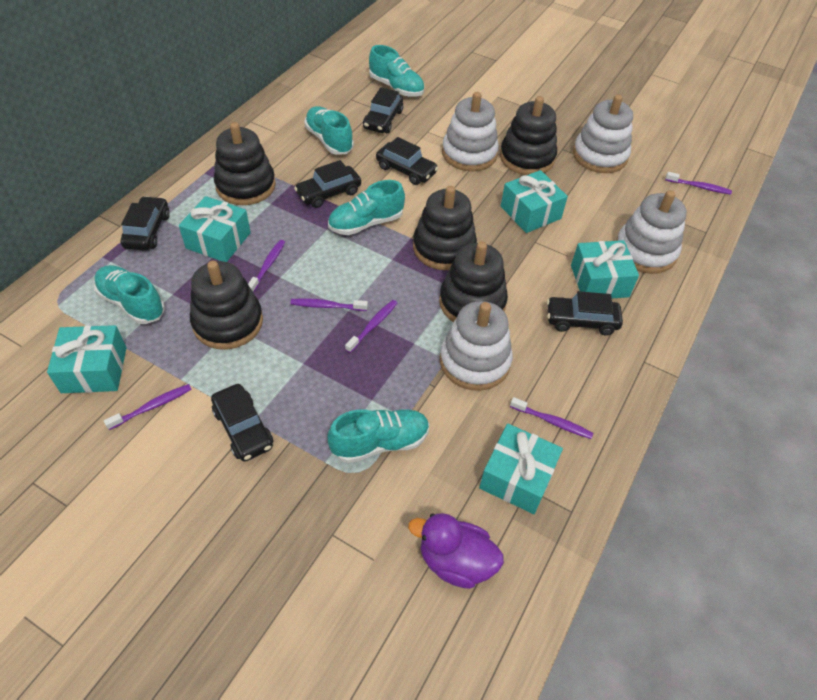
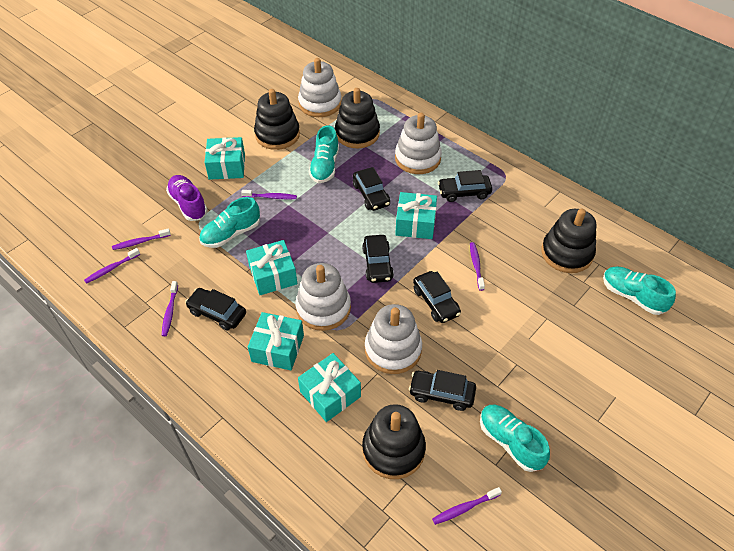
black stacking toy: [190,261,263,349] [214,122,276,205] [413,186,477,270] [439,242,508,322] [500,96,557,175] = 5 -> [254,89,300,150] [335,88,380,148] [362,404,426,479] [541,208,597,273] = 4
purple duck: [408,513,504,589] = 1 -> none = 0
purple shoe: none = 0 -> [166,175,208,221] = 1
turquoise shoe: [94,265,165,324] [304,106,354,155] [328,180,405,235] [328,409,429,463] [369,45,424,97] = 5 -> [199,197,260,248] [309,125,339,183] [480,405,550,472] [603,266,676,315] = 4

